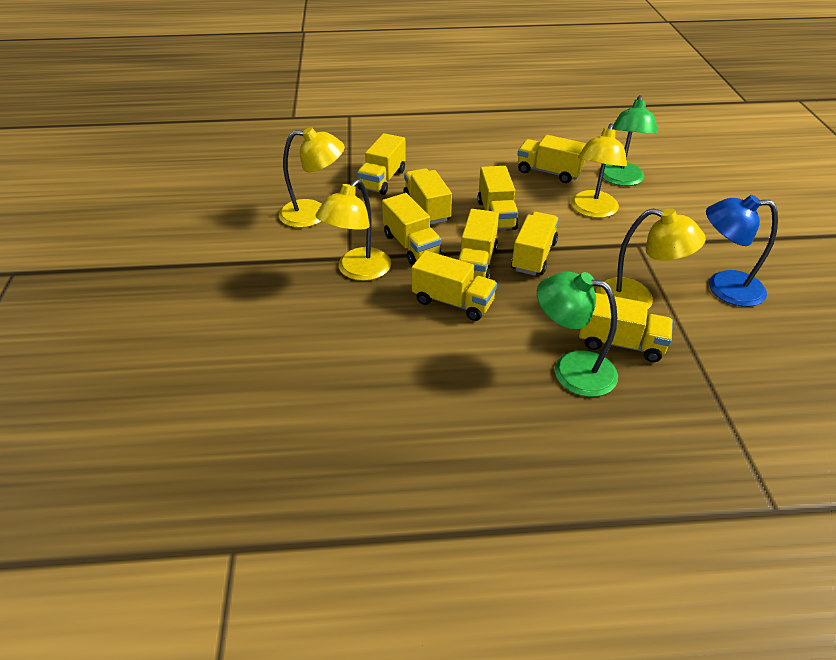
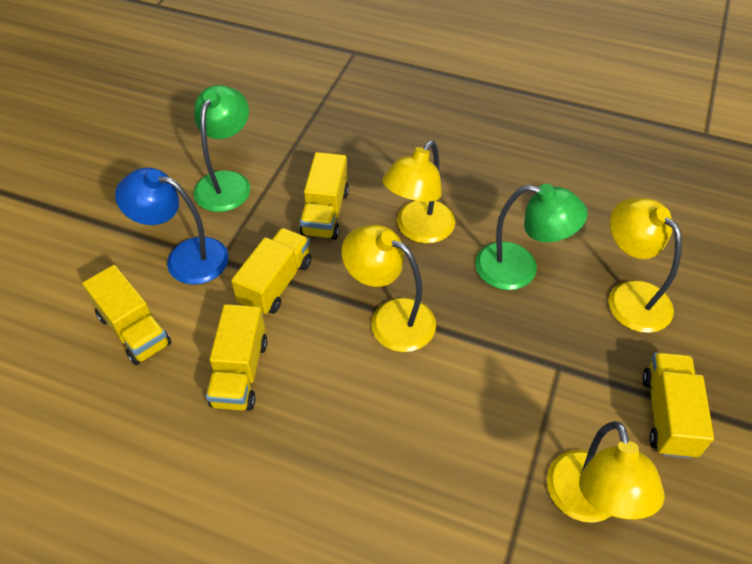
yellow truck: [357,133,406,195] [382,193,441,265] [403,168,452,225] [411,250,497,321] [458,209,499,279] [477,166,519,230] [511,212,559,276] [518,135,587,183] [579,293,673,362] = 9 -> [82,265,172,365] [206,304,267,411] [231,228,312,316] [299,152,349,240] [642,353,714,459] = 5

